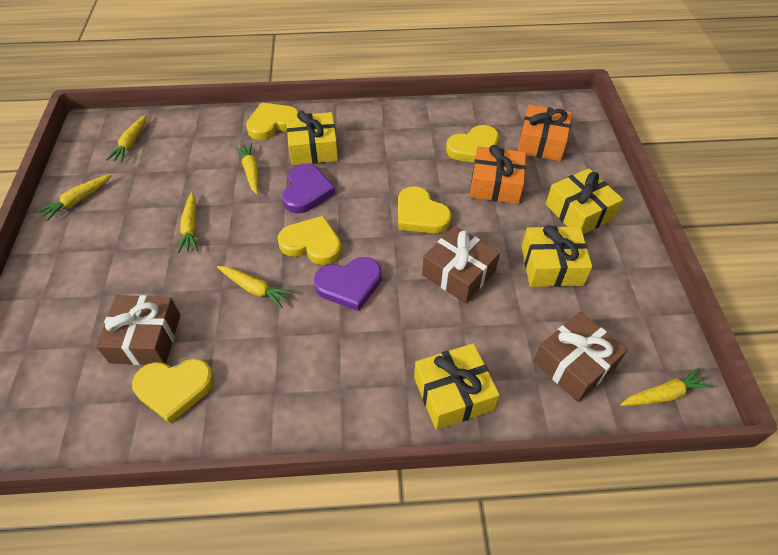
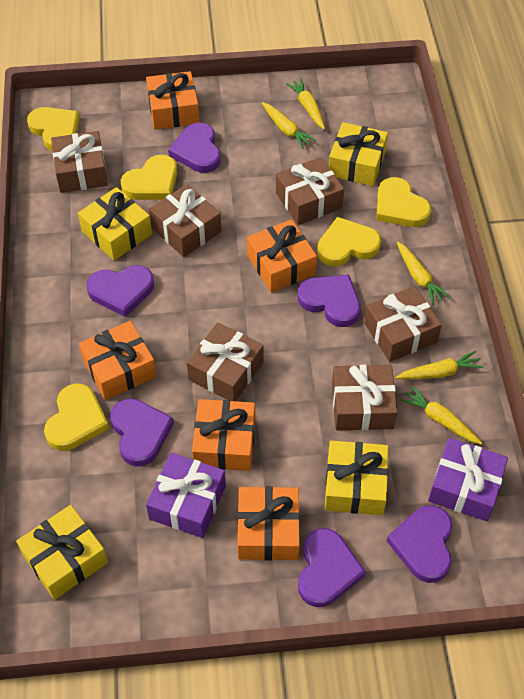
brown gift: [96,295,180,365] [422,226,500,303] [533,312,627,402] = 3 -> [51,131,108,193] [149,184,221,257] [187,322,264,401] [276,157,344,225] [332,365,397,430] [364,286,442,362] = 6
orange gift: [470,145,526,204] [517,105,572,161] = 2 -> [79,321,157,400] [146,71,199,130] [192,399,255,471] [237,486,300,560] [247,219,317,293] = 5
purple gift: none = 0 -> [146,452,226,538] [428,438,508,521] = 2
purple heart: [282,164,335,213] [314,257,382,311] = 2 -> [86,265,154,317] [110,398,174,467] [168,123,221,173] [298,275,361,327] [298,528,366,607] [387,505,453,583] = 6
yellow carrot: [37,174,112,221] [106,115,146,163] [177,192,198,253] [217,266,293,308] [235,143,259,195] [620,367,714,406] = 6 -> [262,102,317,149] [286,78,325,129] [395,350,483,380] [397,242,450,305] [400,386,482,444] = 5

